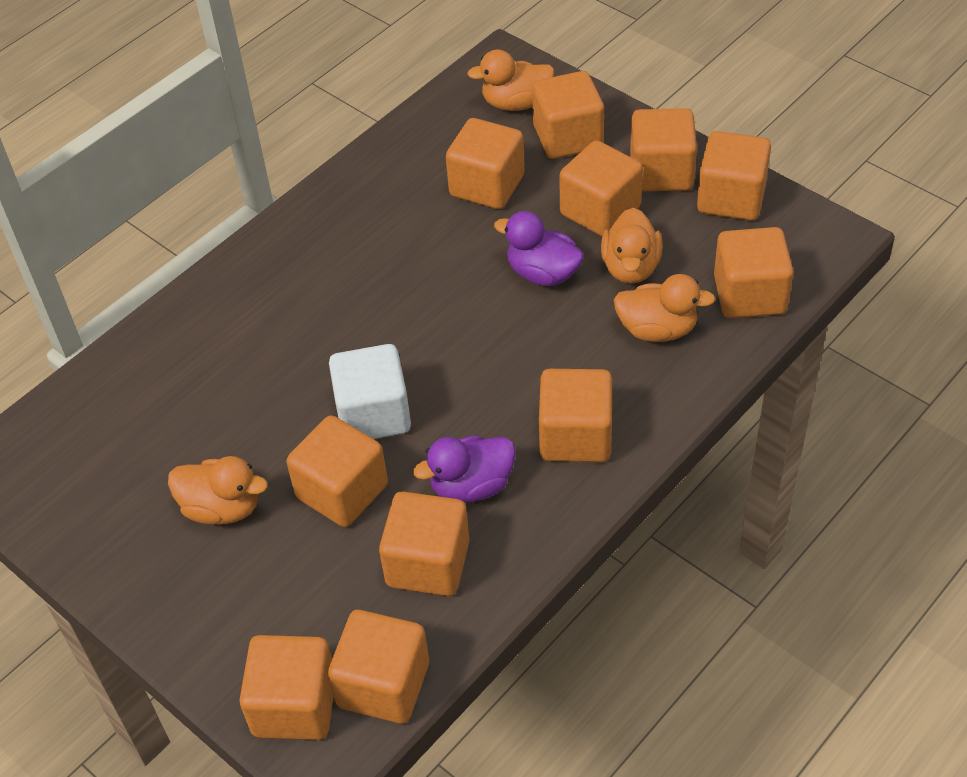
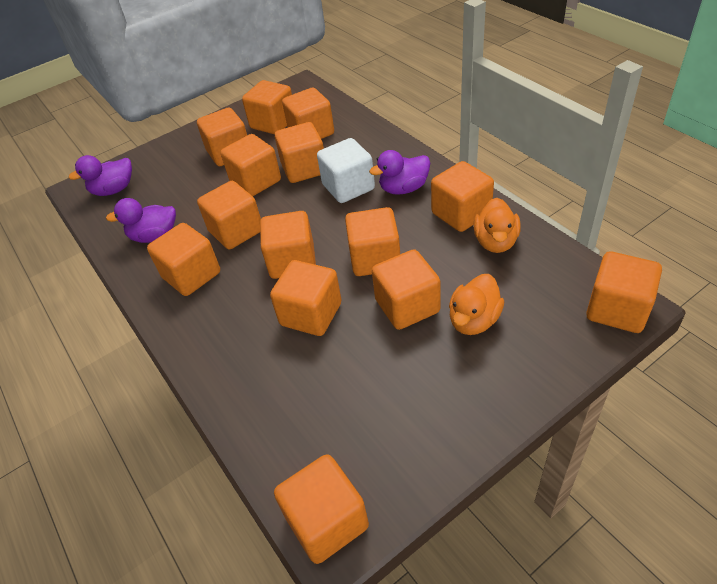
orange cube: [239,635,334,740] [286,415,388,527] [328,610,429,724] [379,491,470,596] [446,118,525,209] [532,71,604,159] [539,369,612,462] [559,141,643,236] [630,108,697,191] [697,131,771,220] [714,227,794,318] = 11 -> [147,223,220,296] [197,108,247,166] [197,181,261,250] [221,134,281,196] [242,80,292,135] [260,211,316,279] [270,260,342,336] [274,454,369,564] [275,122,324,183] [282,88,334,139] [345,207,400,276] [372,249,440,330] [431,161,494,232] [586,251,662,333] = 14
orange duck: [168,456,268,524] [467,49,555,111] [601,208,663,284] [614,274,716,342] = 4 -> [449,274,504,335] [473,198,520,253] = 2
purple duck: [413,435,516,503] [494,211,584,286] = 2 -> [69,155,132,196] [106,198,176,243] [369,150,430,195] = 3

